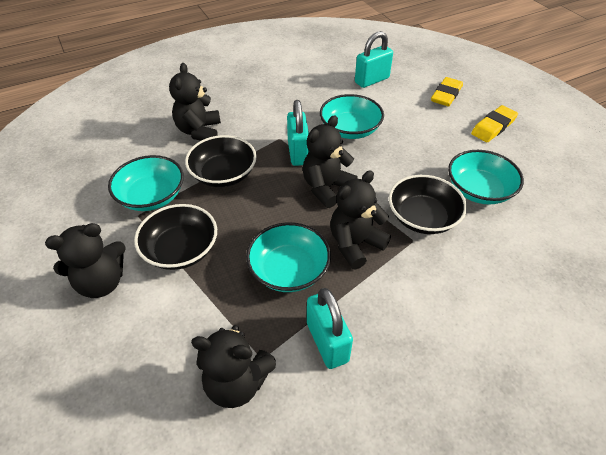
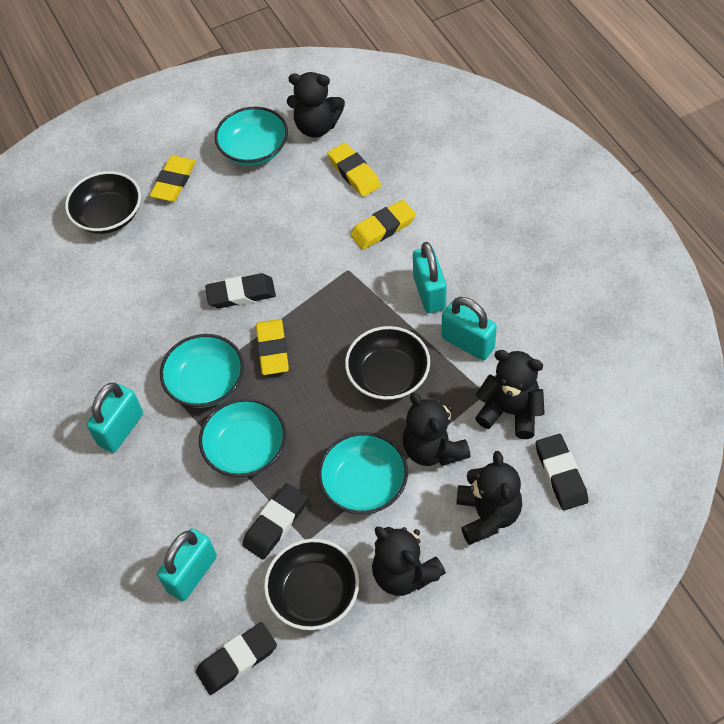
black eraser: none = 0 -> [196,622,277,695] [205,273,276,308] [242,483,308,560] [536,434,588,510] = 4
turquoise padlock: [287,100,309,166] [307,288,353,369] [355,31,393,88] = 3 -> [87,383,143,453] [157,528,217,601] [413,242,446,313] [442,297,497,360] = 4
yellow eraser: [431,77,463,107] [471,105,518,142] = 2 -> [150,156,196,201] [256,319,289,375] [327,143,381,197] [350,200,416,250] = 4

